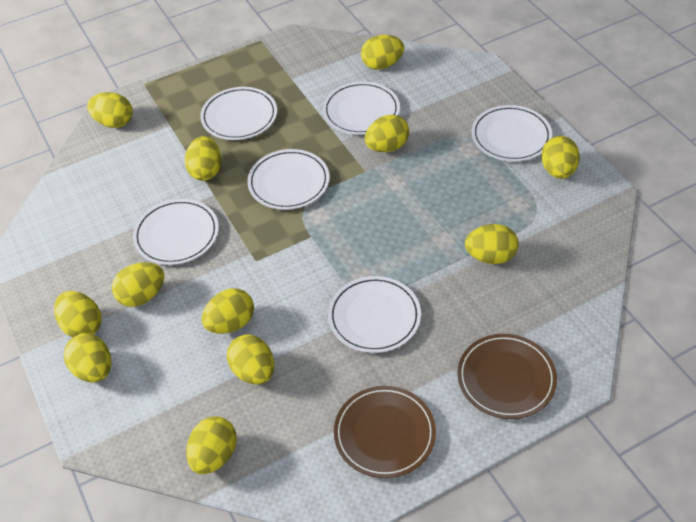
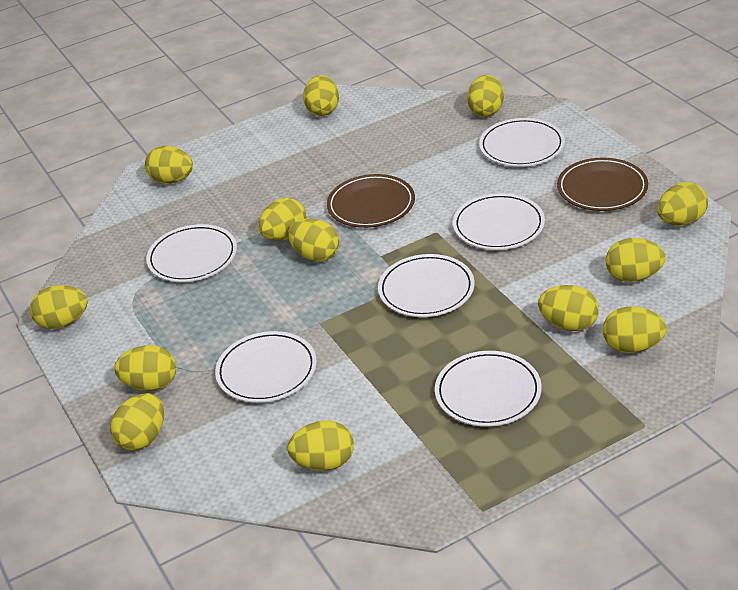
yellow egg: [54,291,102,337] [64,333,111,382] [87,92,133,128] [112,262,164,307] [185,136,222,181] [186,416,237,474] [202,289,254,334] [227,334,274,384] [361,35,404,70] [365,115,409,152] [465,224,519,264] [541,136,580,179] = 12 -> [30,285,88,329] [110,393,164,450] [114,345,176,391] [145,146,193,184] [258,198,306,241] [287,420,354,471] [288,219,339,262] [303,75,339,116] [467,75,504,117] [538,285,599,331] [603,306,667,353] [606,238,666,282] [657,182,708,226] = 13

